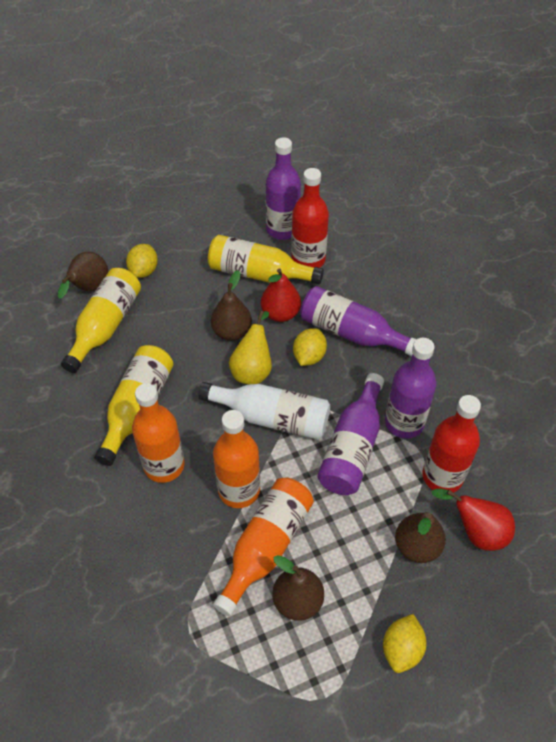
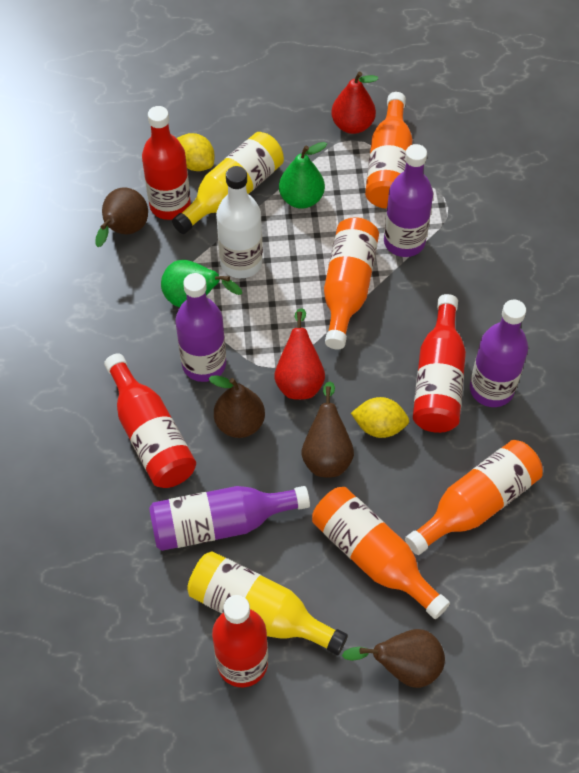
green pear: none = 0 -> [161,260,242,307] [279,142,327,209] = 2
orange bottle: [132,383,185,483] [213,410,260,508] [213,477,314,617] = 3 -> [312,487,450,619] [324,217,379,349] [365,92,412,209] [405,440,543,555] = 4
red bottle: [291,168,329,268] [422,395,481,493] = 2 -> [104,353,196,488] [142,106,191,220] [212,595,268,687] [413,294,466,433] = 4
yellow bottle: [61,268,141,373] [95,345,173,466] [208,235,324,284] = 3 -> [172,132,284,234] [187,551,348,655] = 2
yellow lemon: [126,244,158,278] [293,328,327,366] [383,614,426,673] = 3 -> [177,133,215,171] [351,397,409,438] = 2
yellow pear: [229,311,272,385] = 1 -> none = 0

